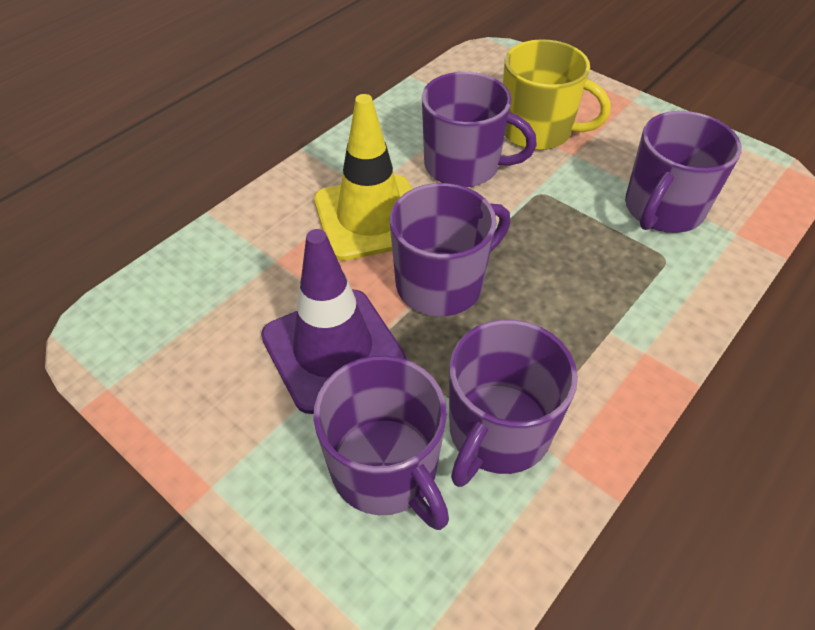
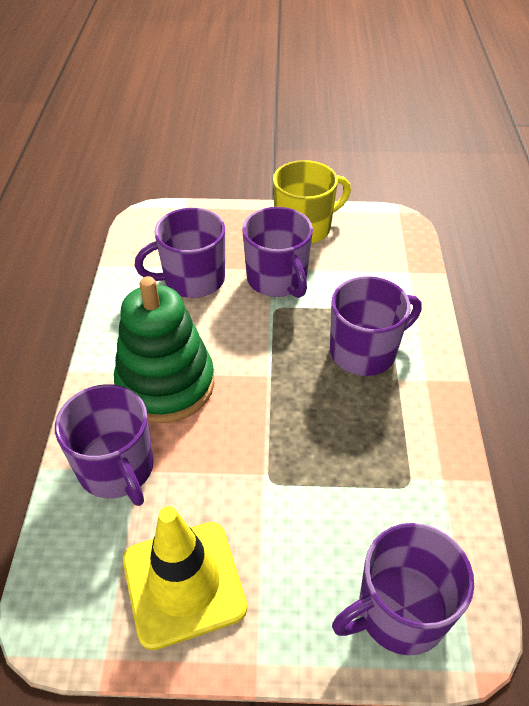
green stacking toy: none = 0 -> [114,276,215,423] = 1
purple traffic cone: [261,229,407,414] = 1 -> none = 0

